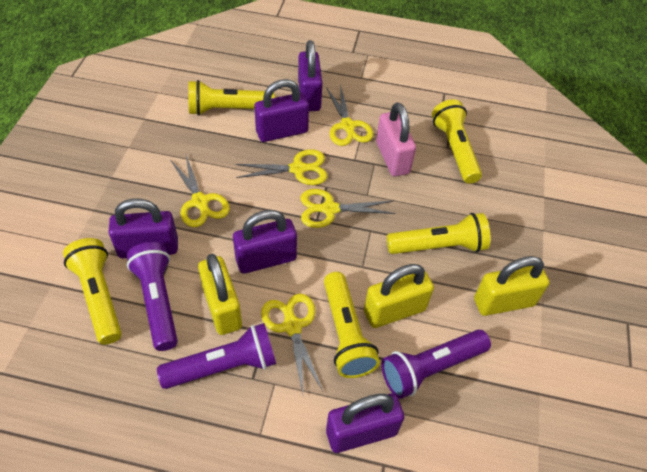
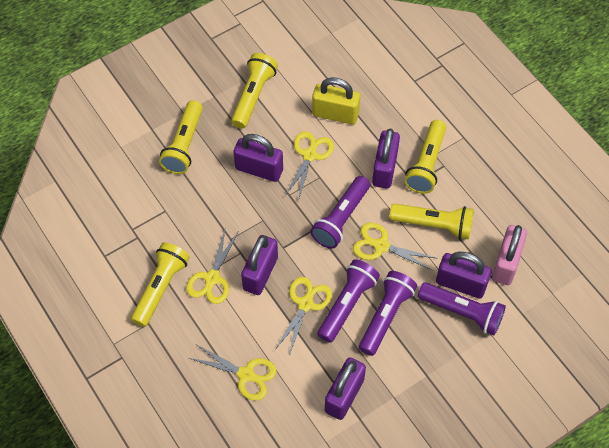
purple flashlight: [127,242,178,351] [157,323,276,389] [381,329,491,399] = 3 -> [310,176,370,249] [317,259,380,343] [359,271,417,356] [418,282,506,335] = 4
yellow padlock: [198,254,242,335] [364,264,434,328] [474,256,550,316] = 3 -> [312,77,360,124] = 1

